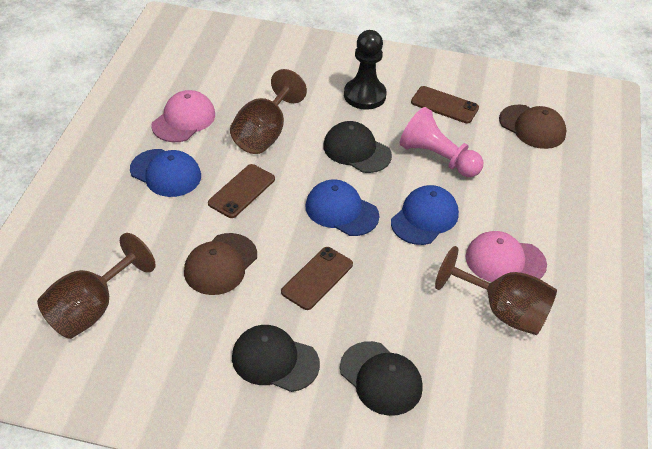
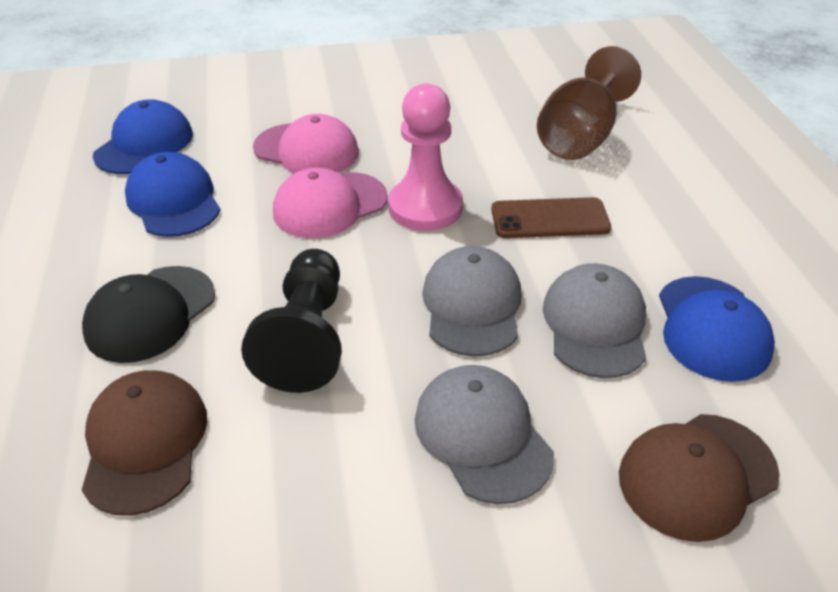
black cap: [232,325,320,392] [323,121,392,173] [340,341,423,416] = 3 -> [82,266,215,363] = 1
brown goblet: [37,233,156,339] [230,69,307,154] [435,246,557,335] = 3 -> [537,46,641,160] = 1
brown phone: [208,164,275,218] [281,247,353,310] [411,86,479,123] = 3 -> [491,197,611,238] = 1
grey cap: none = 0 -> [415,365,554,504] [422,246,522,357] [543,263,646,378] = 3

